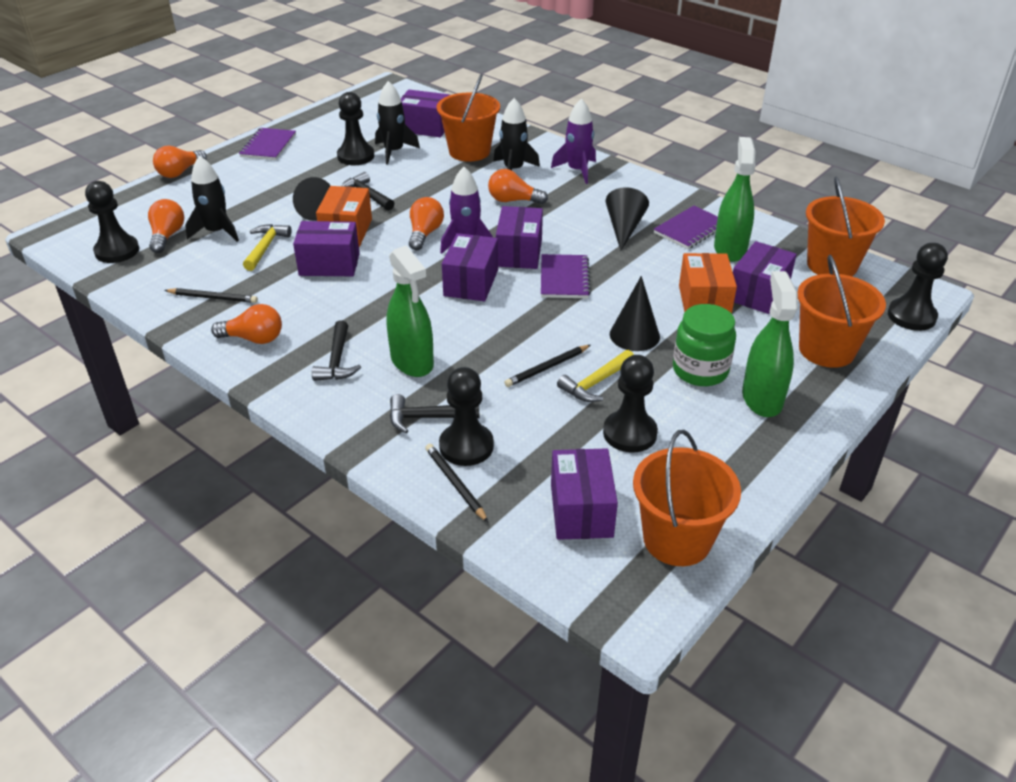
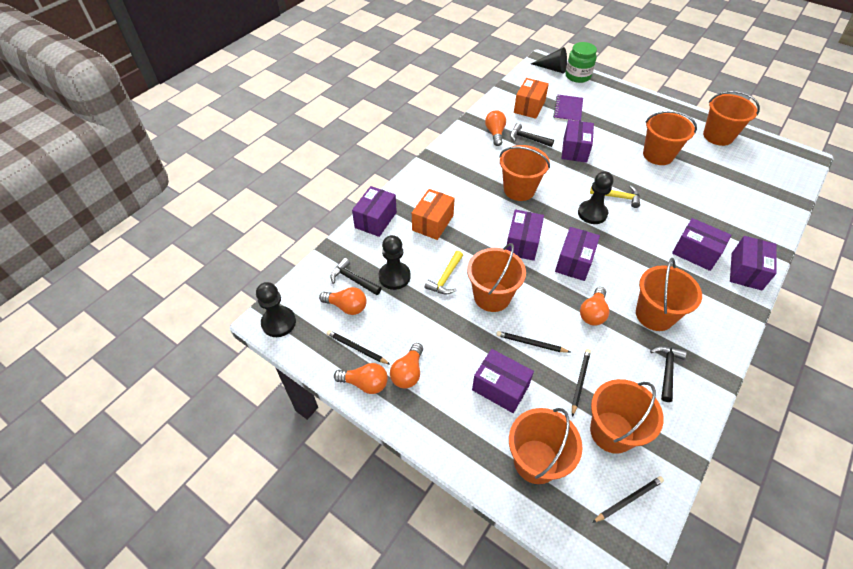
black cone: [293,177,331,221] [606,187,649,251] [610,276,660,351] = 3 -> [531,47,567,74] = 1
black pawn: [85,181,139,263] [337,92,374,165] [439,367,494,466] [603,355,658,452] [888,243,948,331] = 5 -> [256,282,296,337] [379,235,411,290] [578,171,613,224] = 3
black pencil: [164,288,258,303] [425,444,488,522] [504,345,591,387] = 3 -> [326,330,391,365] [496,331,570,353] [572,349,591,417] [592,476,664,523] = 4
black rocket: [185,156,239,242] [375,81,420,165] [493,98,540,170] = 3 -> none = 0
green spray bottle: [386,246,434,377] [714,137,756,262] [742,271,798,417] = 3 -> none = 0
orange bucket: [437,74,500,162] [633,430,741,566] [797,255,886,368] [806,176,885,276] = 4 -> [467,243,526,312] [499,145,550,201] [509,408,582,484] [590,379,664,454] [636,258,702,331] [643,111,697,165] [703,91,760,146] = 7
purple box: [293,221,360,276] [401,90,450,137] [442,233,498,301] [496,206,543,269] [551,448,618,540] [733,241,797,314] = 6 -> [352,186,397,237] [472,349,534,413] [506,209,544,261] [555,227,600,281] [561,120,594,163] [672,218,731,271] [730,236,777,291] = 7
purple notebook: [239,128,296,160] [541,254,591,298] [654,206,718,249] = 3 -> [553,95,583,121] = 1
purple rocket: [440,167,493,254] [551,98,596,184] = 2 -> none = 0

